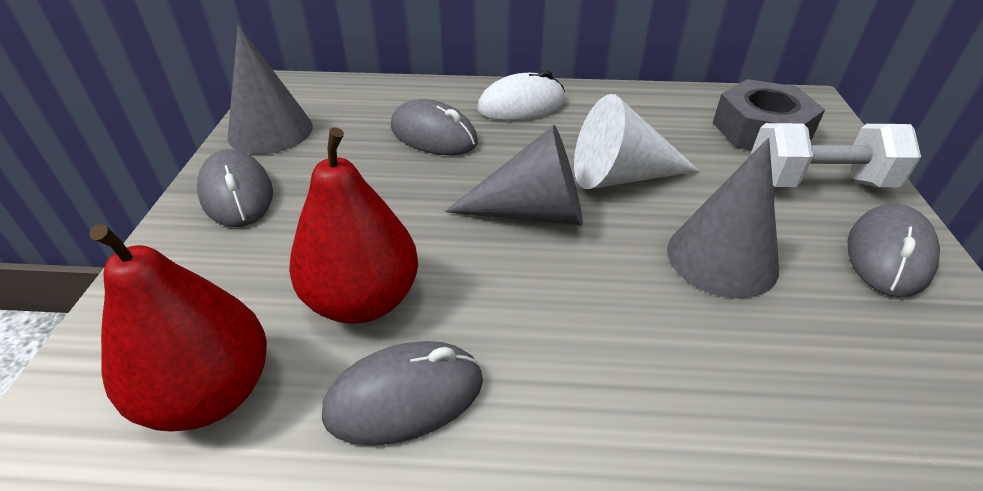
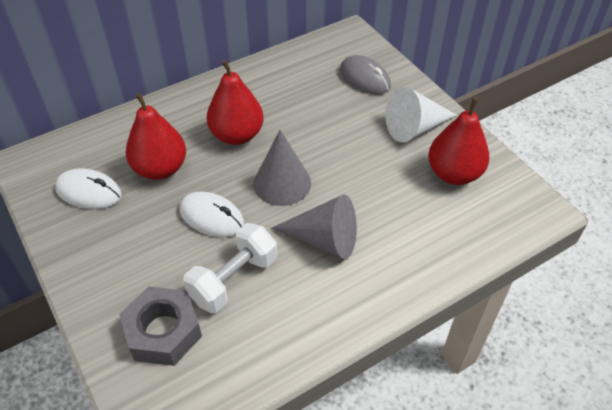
grey cone: [227,25,313,154] [445,125,583,226] [667,138,779,298] = 3 -> [253,130,311,206] [272,195,357,259] = 2
grey mouse: [197,149,273,227] [322,341,483,445] [391,99,478,155] [848,204,940,297] = 4 -> [340,55,391,95] = 1
red pear: [89,224,267,431] [289,127,418,323] = 2 -> [126,93,186,180] [207,60,264,145] [428,98,489,185] = 3
white mouse: [477,70,566,121] = 1 -> [55,168,122,209] [180,191,244,237] = 2

